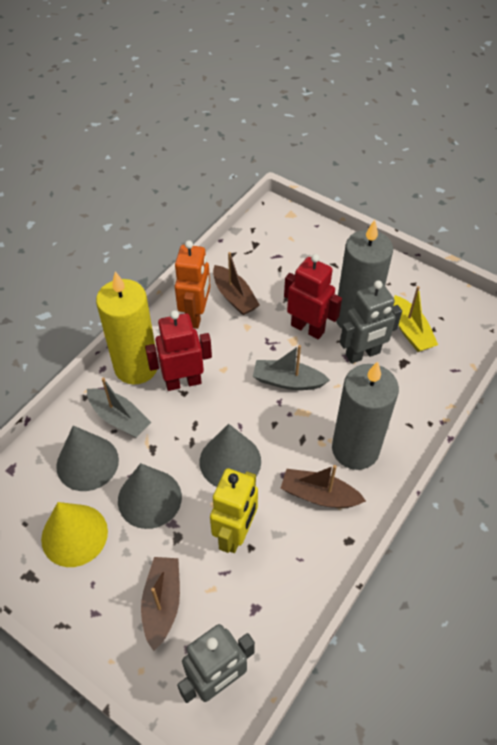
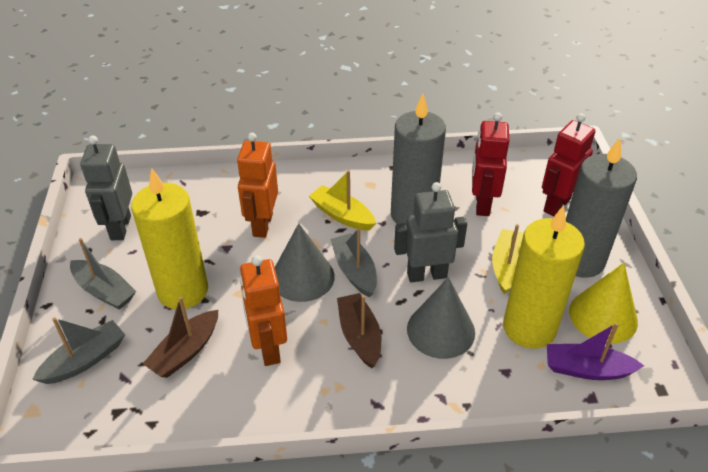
brown boat: [141,557,180,651] [213,252,260,315] [281,465,366,508] = 3 -> [143,297,218,378] [337,293,381,368] = 2
grey boat: [87,377,151,438] [253,345,330,390] = 2 -> [32,318,125,384] [70,238,136,310] [330,228,377,298] = 3
grey cone: [56,426,119,491] [118,463,182,529] [200,424,261,487] = 3 -> [275,223,335,302] [407,277,475,359] = 2
orange robot: [175,240,210,329] = 1 -> [237,133,278,238] [239,255,287,366] = 2
purple boat: none = 0 -> [547,323,644,380] = 1
yellow boat: [394,286,438,352] = 1 -> [309,170,376,231] [492,224,524,294] = 2
yellow candle: [96,271,157,385] = 1 -> [131,168,208,310] [503,205,585,349] = 2
yellow robot: [210,468,258,553] = 1 -> none = 0

